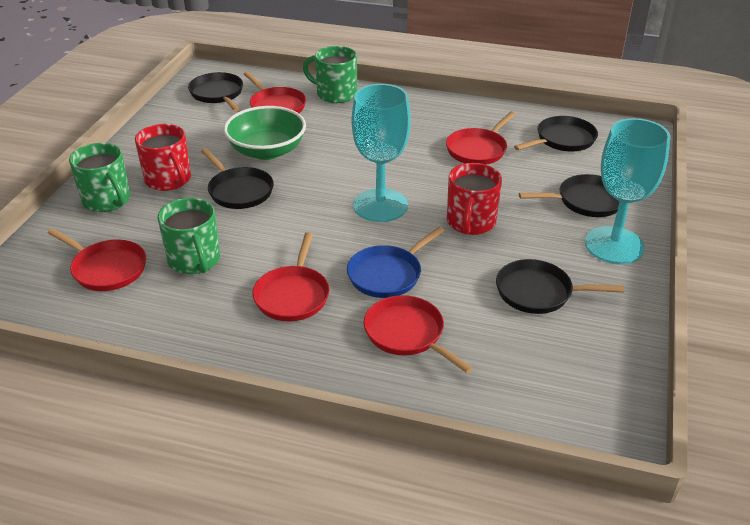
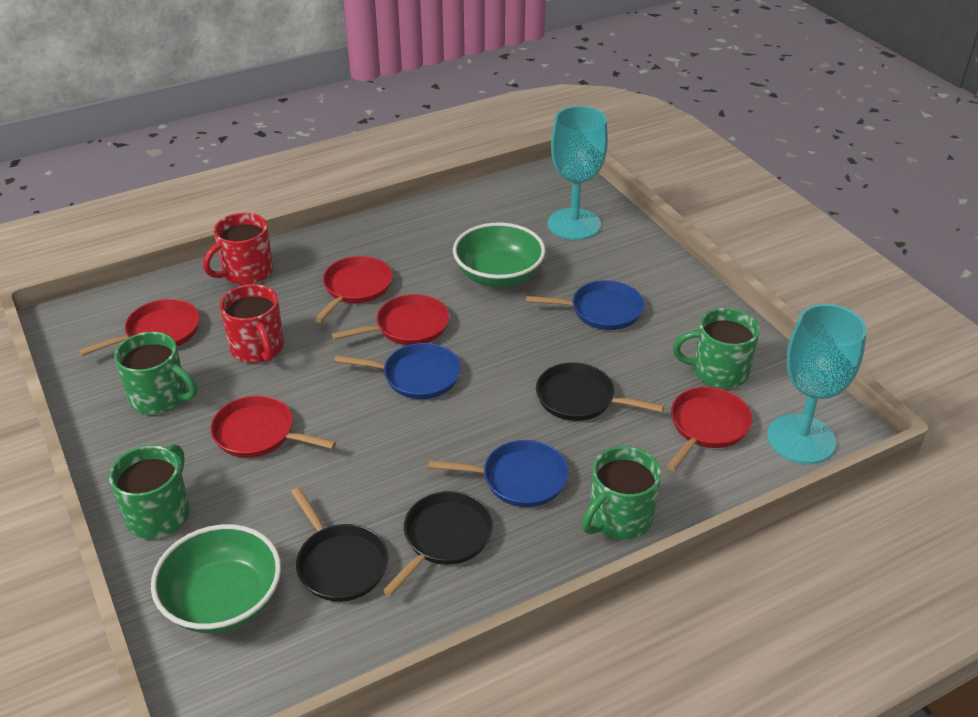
black pan: [188,72,243,112] [201,148,274,209] [496,259,624,314] [514,116,598,151] [519,174,620,217] = 5 -> [291,487,389,602] [383,491,493,596] [536,362,664,421] = 3
blue pan: [347,227,444,298] = 1 -> [334,343,461,399] [429,440,569,507] [526,280,644,330] = 3
green bowl: [224,106,306,160] = 1 -> [151,524,281,633] [453,222,546,287] = 2
green mug: [69,143,130,212] [158,198,220,274] [303,46,357,103] = 3 -> [109,444,190,539] [114,332,197,414] [582,446,661,540] [673,308,760,389] = 4

